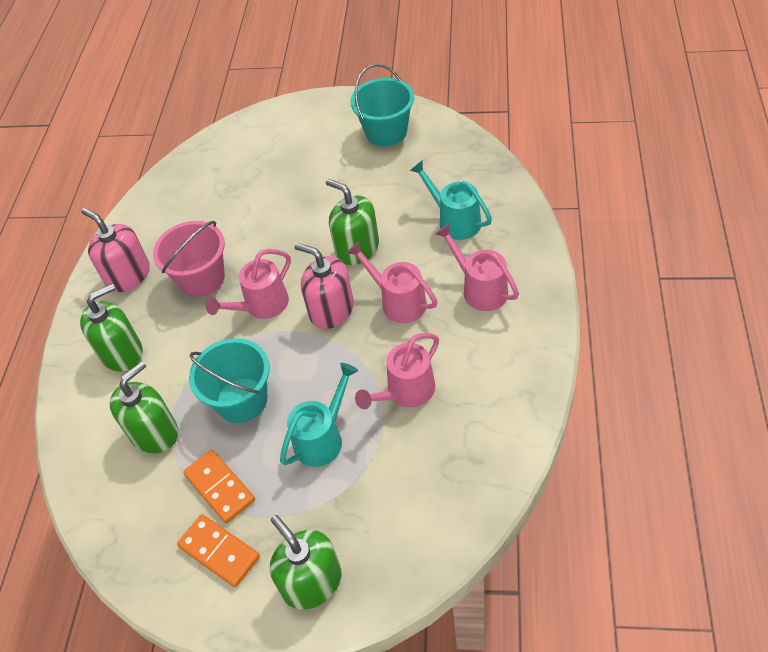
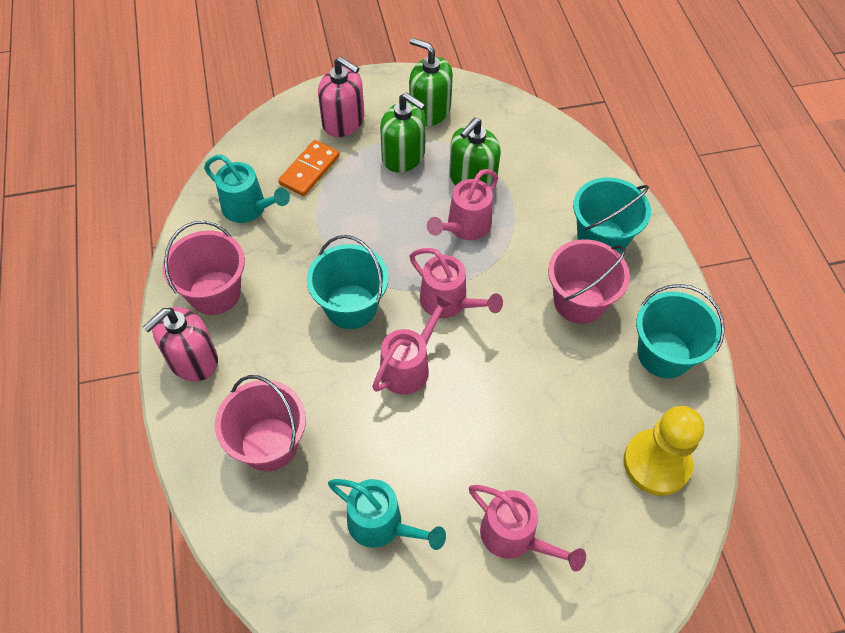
green soap dispenser: [80,284,143,372] [110,361,178,453] [270,515,341,610] [326,179,379,265] = 4 -> [380,92,426,172] [409,38,453,126] [449,118,501,187] = 3
orange domino: [177,514,260,587] [183,450,255,523] = 2 -> [278,140,340,196] = 1
pink bucket: [153,221,225,297] = 1 -> [163,221,245,315] [215,375,306,471] [548,239,630,324] = 3
turquoise bucket: [189,338,270,423] [350,64,414,146] = 2 -> [307,235,389,329] [573,177,651,254] [636,284,725,378] = 3
yellow pawn: none = 0 -> [624,406,704,496] = 1

